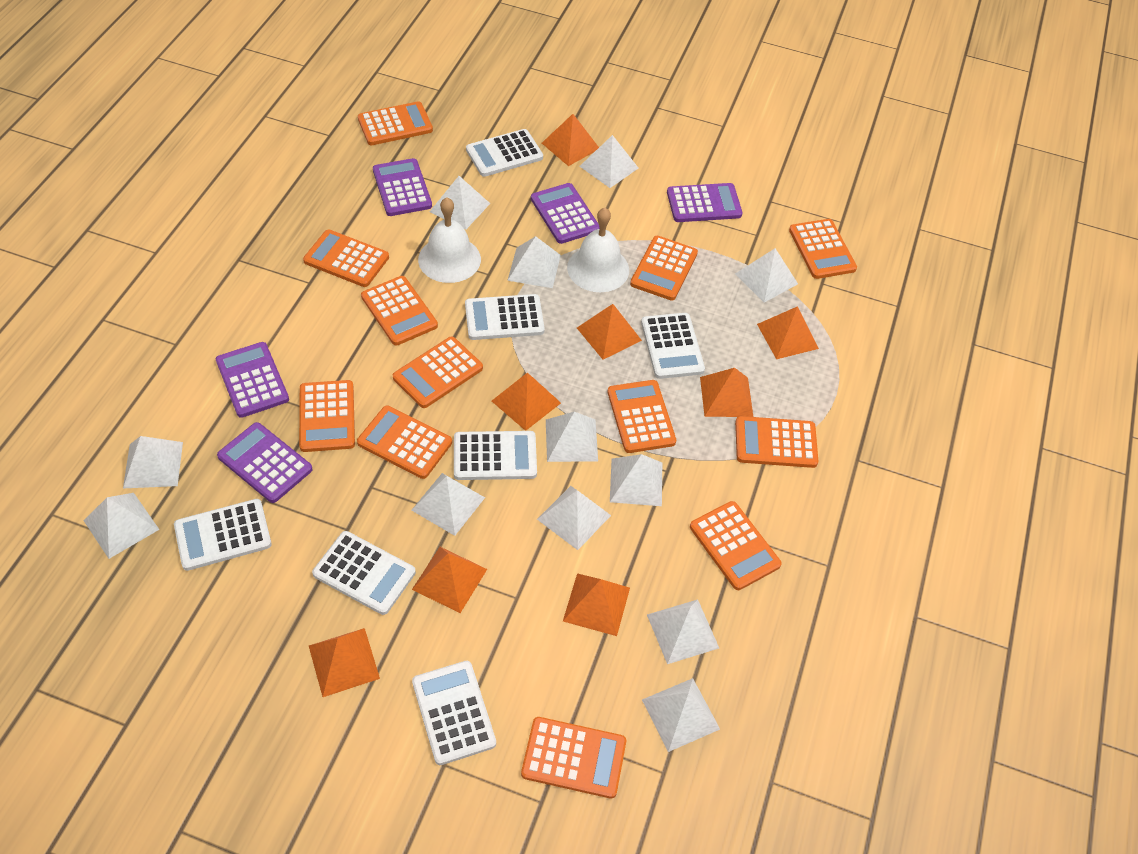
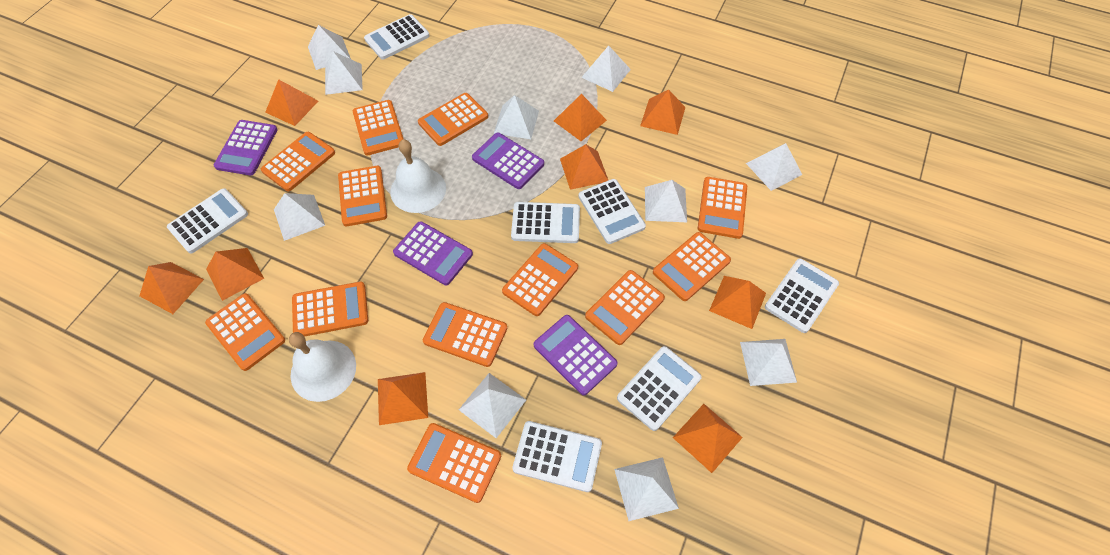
orange pyramid: [309,628,380,697] [412,547,487,613] [492,372,561,431] [542,114,599,166] [563,573,630,636] [577,304,642,360] [700,368,753,417] [757,306,819,359] = 8 -> [139,262,204,314] [206,248,264,301] [265,79,319,126] [378,372,428,425] [554,94,607,141] [560,144,608,190] [640,89,685,135] [673,404,743,473] [709,276,766,329] = 9
purple calculator: [216,342,289,418] [217,422,313,503] [373,158,432,216] [531,183,599,244] [667,183,742,222] = 5 -> [214,120,278,175] [393,221,473,285] [472,132,544,189] [534,315,618,395] = 4
white pyramid: [84,493,160,559] [123,436,183,488] [412,473,485,536] [430,176,490,230] [507,236,561,288] [537,486,611,550] [546,412,598,462] [580,135,638,188] [610,454,662,506] [642,678,720,752] [647,600,719,664] [735,248,798,303] = 12 -> [274,193,325,241] [308,25,351,70] [325,51,363,95] [459,373,526,438] [494,95,539,139] [581,46,631,92] [614,457,679,521] [645,180,687,222] [740,339,797,386] [746,143,802,191] = 10

